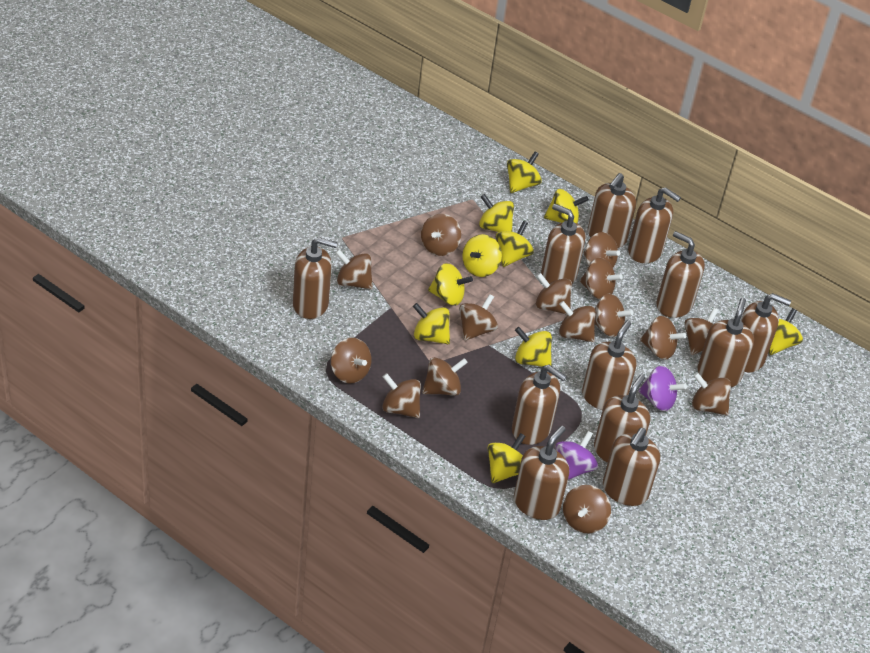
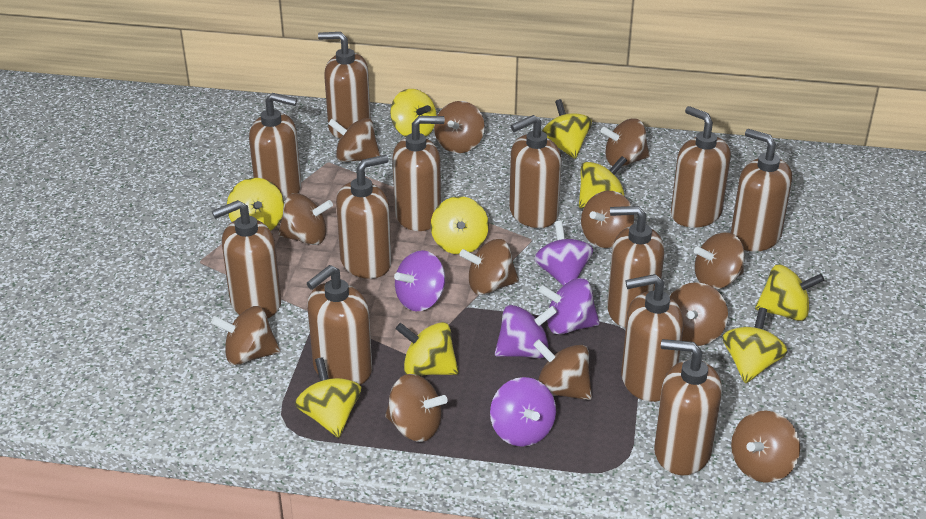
brown spinning top: [331,338,371,384] [335,250,373,289] [382,373,421,418] [421,214,461,256] [422,357,468,396] [459,294,498,341] [536,273,572,315] [559,301,596,342] [563,485,611,534] [580,258,623,300] [583,232,620,268] [595,294,633,337] [640,316,686,360] [684,308,718,355] [692,372,731,416] = 15 -> [211,306,280,365] [278,193,333,245] [328,118,380,162] [385,374,448,442] [434,101,485,153] [459,239,519,295] [533,339,592,400] [581,191,634,248] [601,118,650,167] [670,282,728,346] [694,232,745,289] [731,411,800,483] = 12
purple spinning top: [556,431,598,480] [639,366,687,411] = 2 -> [394,250,445,311] [490,377,556,447] [495,305,557,358] [534,221,593,286] [539,278,600,335] = 5
yellow spinning top: [413,303,450,344] [428,263,473,306] [462,234,502,277] [479,194,514,232] [487,433,525,483] [496,221,534,267] [507,152,542,193] [515,327,552,367] [544,189,589,223] [769,308,803,355] = 10 -> [227,178,284,231] [295,357,362,438] [390,89,437,137] [395,322,459,376] [431,196,489,254] [542,99,592,159] [579,156,627,208] [722,307,788,383] [755,265,824,321] = 9

